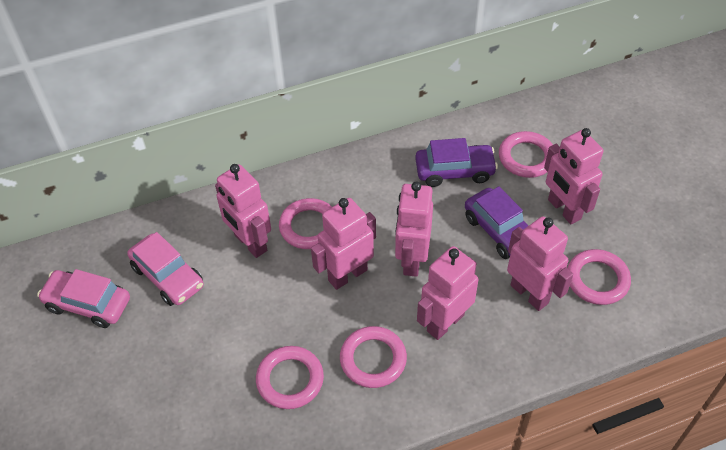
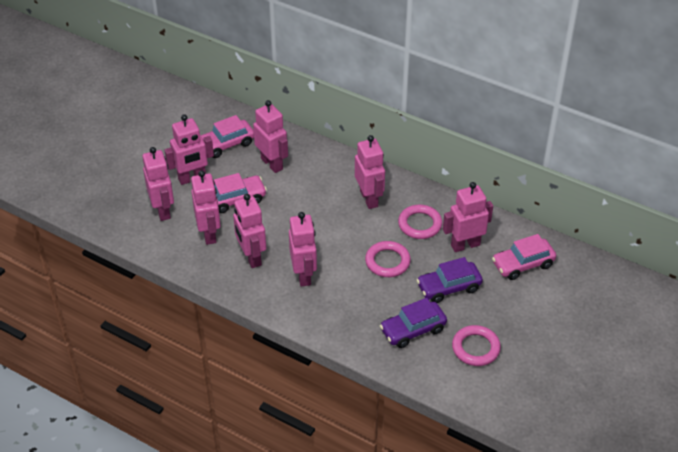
pink car: [37,269,130,328] [127,232,204,306] = 2 -> [201,115,254,158] [214,173,267,213] [492,234,556,280] = 3
pink ring: [256,346,324,409] [279,198,332,249] [340,326,407,388] [499,131,553,178] [567,249,631,305] = 5 -> [365,241,411,277] [398,205,442,239] [452,325,501,366] = 3
pink robot: [215,164,271,258] [311,198,376,290] [395,182,433,277] [417,246,478,340] [507,216,573,311] [544,128,603,224] = 6 -> [142,147,174,221] [164,114,214,185] [191,170,221,245] [233,194,266,268] [253,100,288,173] [289,212,317,287] [355,135,385,209] [443,182,493,252] = 8

